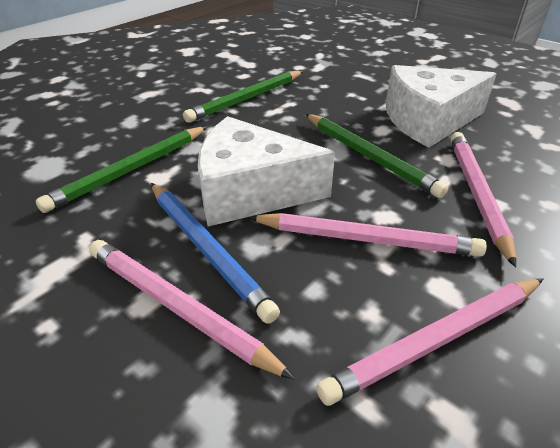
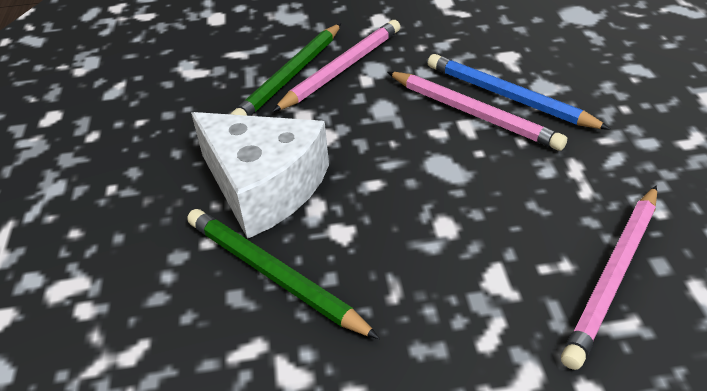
green pencil: [36,126,207,213] [183,71,303,123] [305,114,448,198] = 3 -> [187,209,380,339] [230,23,341,116] = 2
pink pencil: [89,240,295,380] [248,213,487,257] [316,278,544,406] [450,132,516,268] = 4 -> [272,20,400,112] [388,72,567,151] [561,186,657,370] = 3
white cheese: [198,116,335,226] [385,65,497,148] = 2 -> [191,112,329,239] = 1

